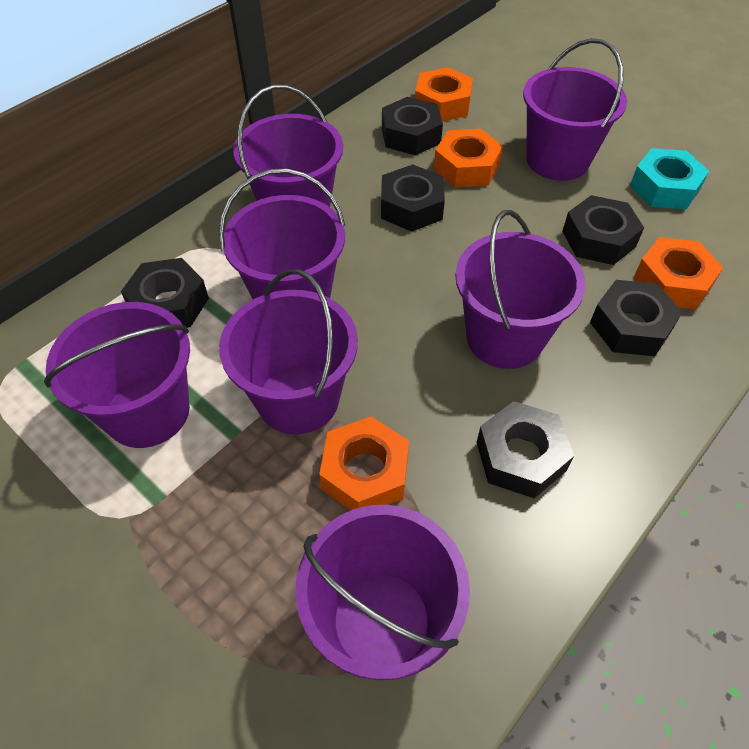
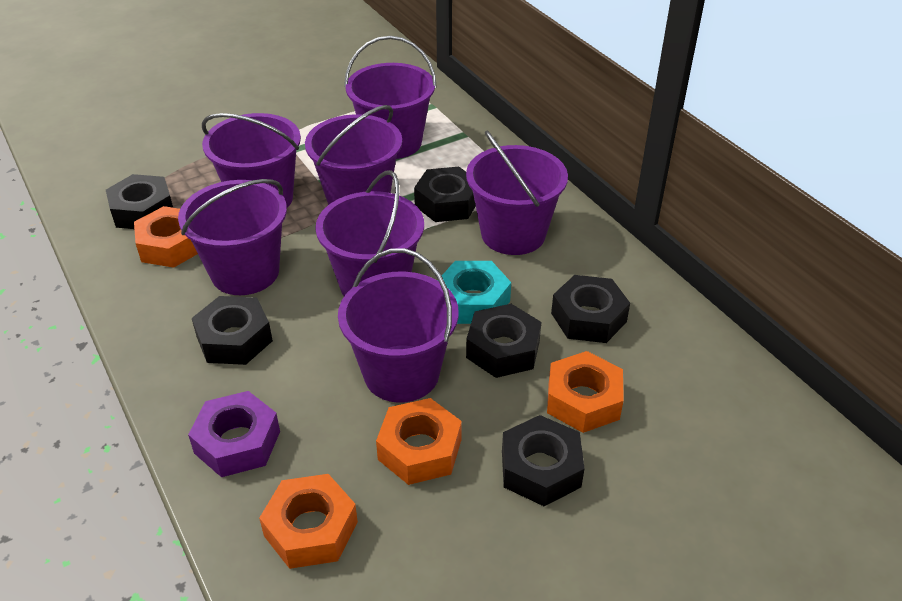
purple nut: none = 0 -> [188,391,280,477] = 1

